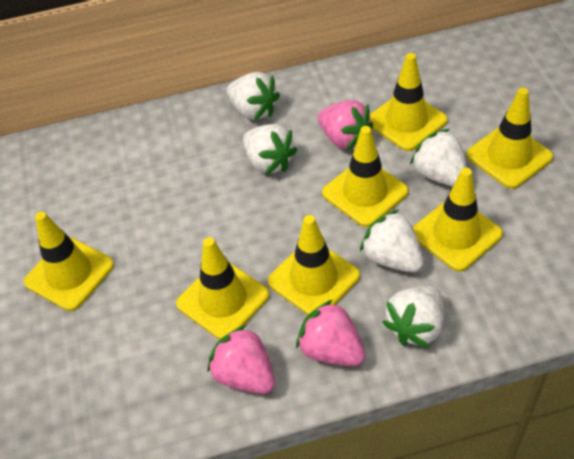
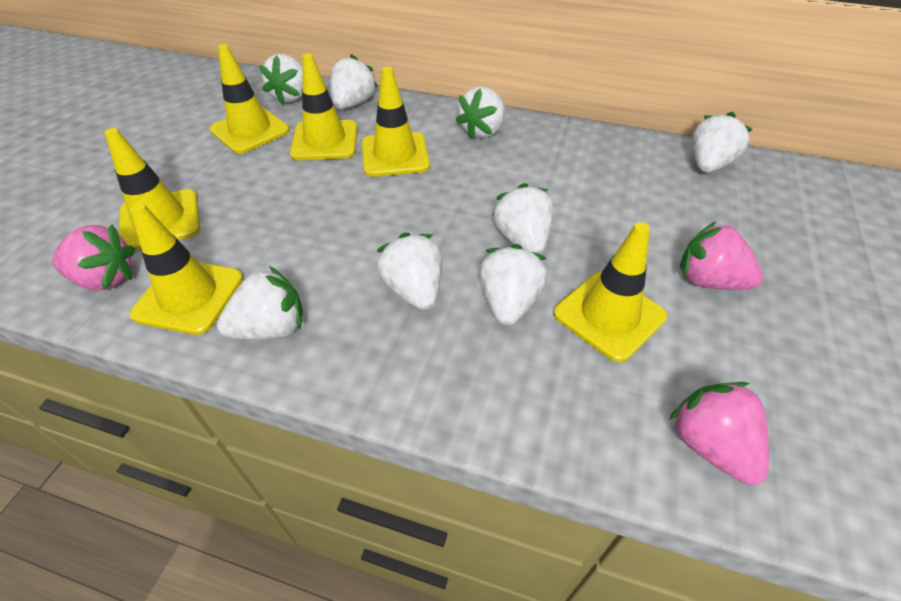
white strawberry: [227,72,280,120] [243,124,297,175] [360,210,424,272] [382,286,444,348] [410,129,467,186] = 5 -> [217,266,303,340] [259,54,303,105] [330,54,378,109] [377,233,442,310] [455,86,505,140] [479,244,547,325] [492,183,553,254] [692,112,753,173] = 8
yellow traffic cone: [24,212,114,311] [176,237,269,340] [268,215,360,315] [322,126,409,227] [370,53,448,151] [413,168,503,272] [466,88,553,189] = 7 -> [105,128,200,250] [130,203,243,335] [210,44,290,154] [290,54,357,160] [362,67,430,177] [554,222,667,362] = 6

